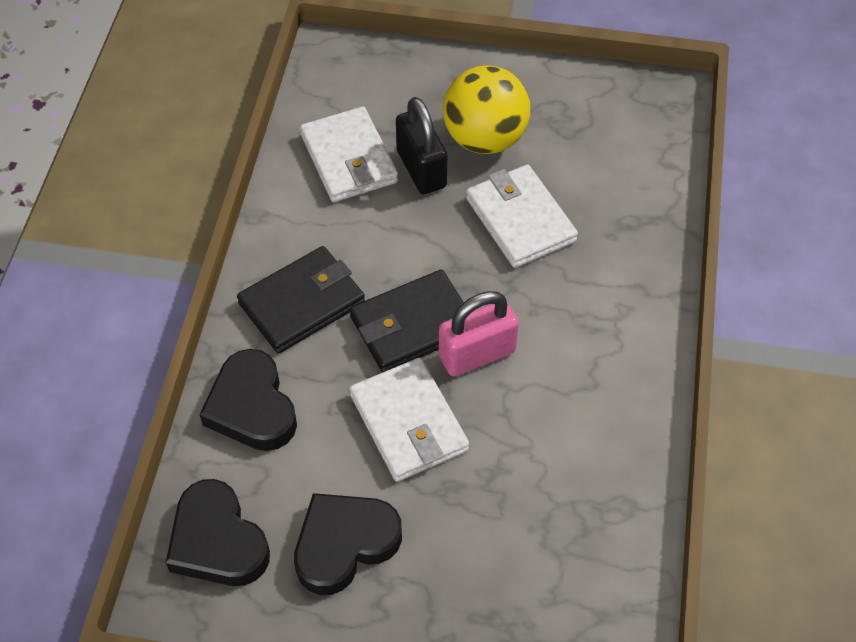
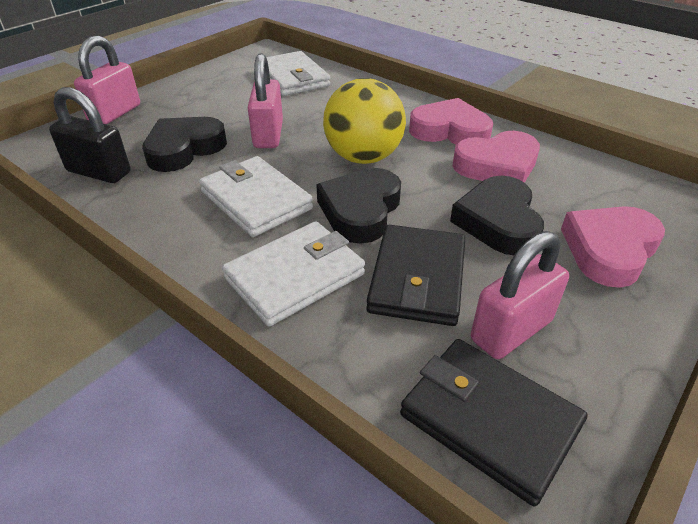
pink heart: none = 0 -> [409,98,493,144] [452,131,540,183] [561,206,665,288] = 3
pink padlock: [439,291,519,376] = 1 -> [74,36,140,124] [248,54,283,148] [471,231,569,359] = 3

